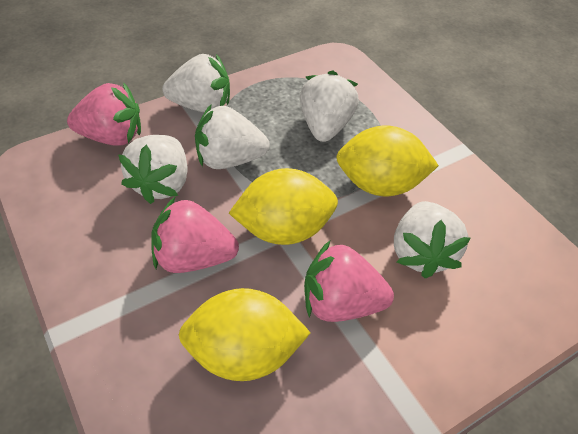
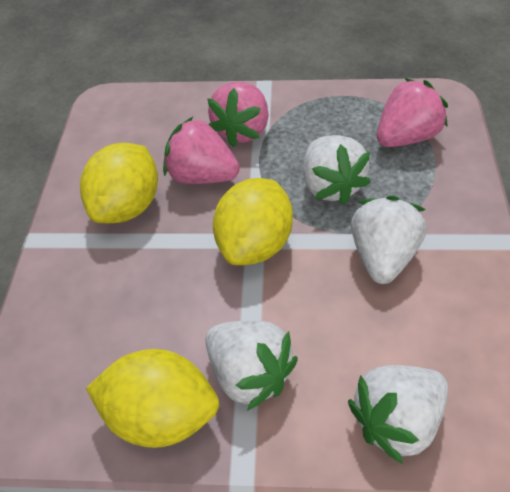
white strawberry: [118,135,188,204] [162,54,230,112] [195,104,270,169] [300,70,359,142] [394,201,471,278] = 5 -> [205,321,298,411] [303,135,371,205] [348,365,448,464] [351,195,426,284] = 4

